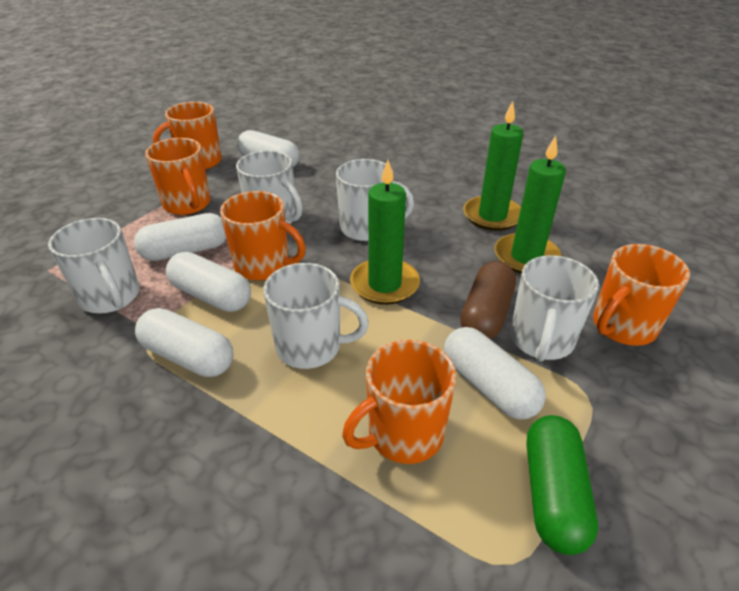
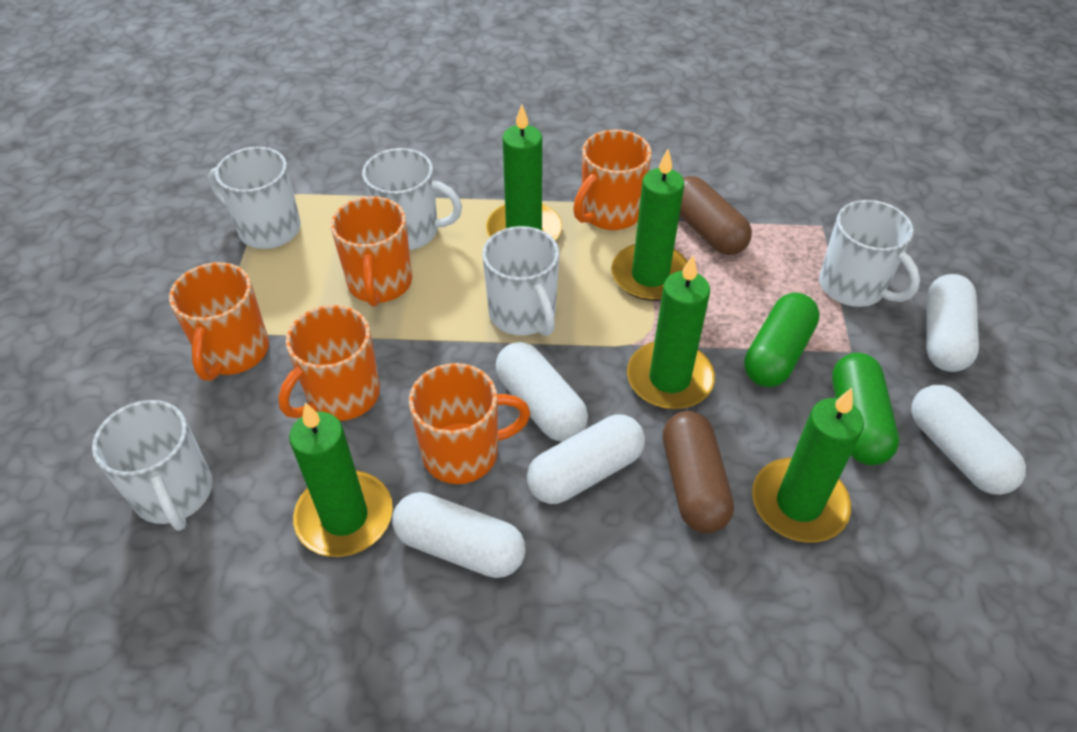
brown capsule: [460,261,516,339] = 1 -> [663,411,734,533] [679,176,752,255] = 2
green candle: [350,160,420,305] [463,101,523,231] [494,136,566,274] = 3 -> [289,402,393,557] [486,104,562,240] [611,149,688,301] [627,255,715,410] [752,388,864,543] = 5
green capsule: [526,415,598,555] = 1 -> [744,293,820,387] [832,353,899,465] = 2

